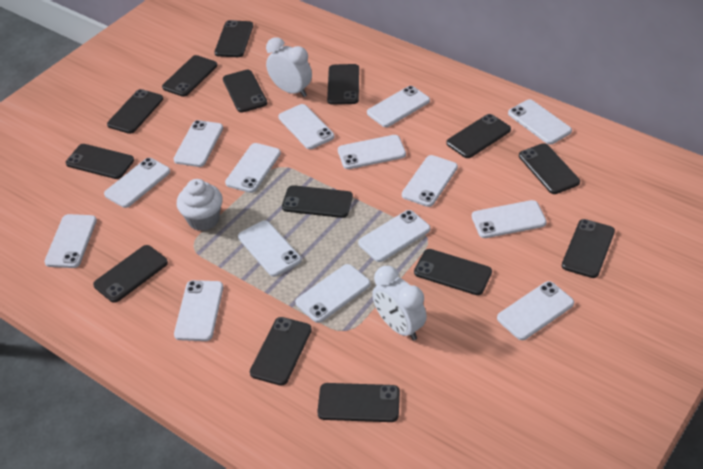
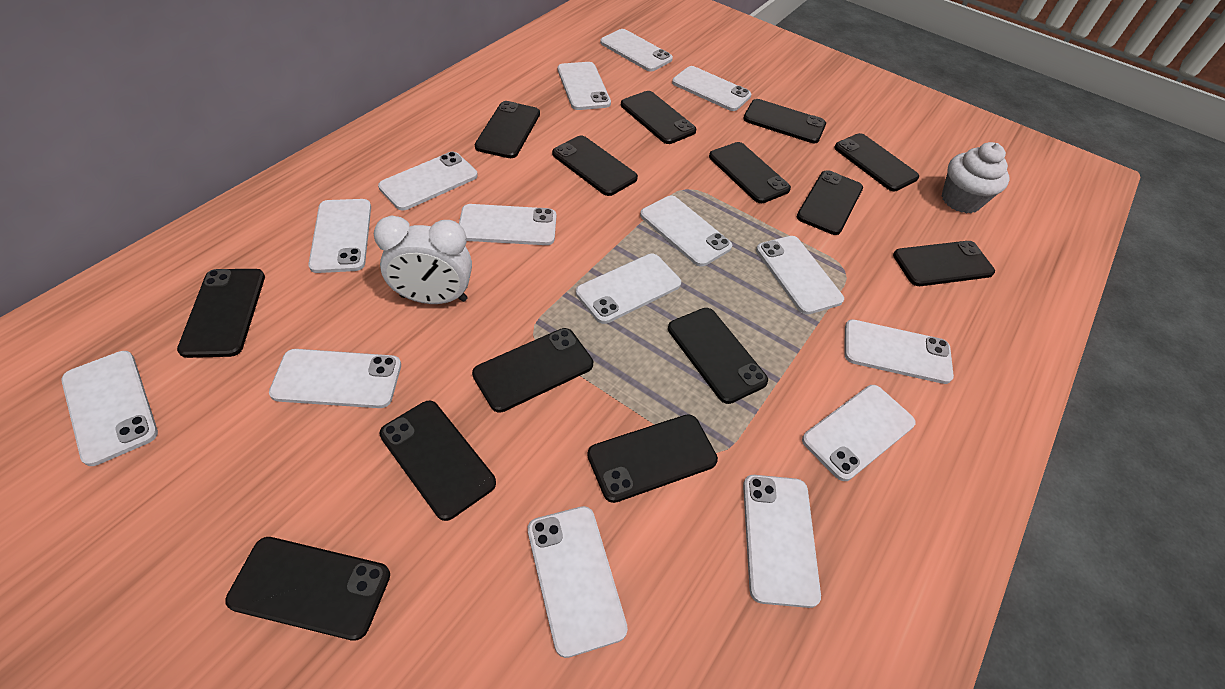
white clock: [266,37,312,97] [372,266,427,341] = 2 -> [374,215,472,304] = 1

